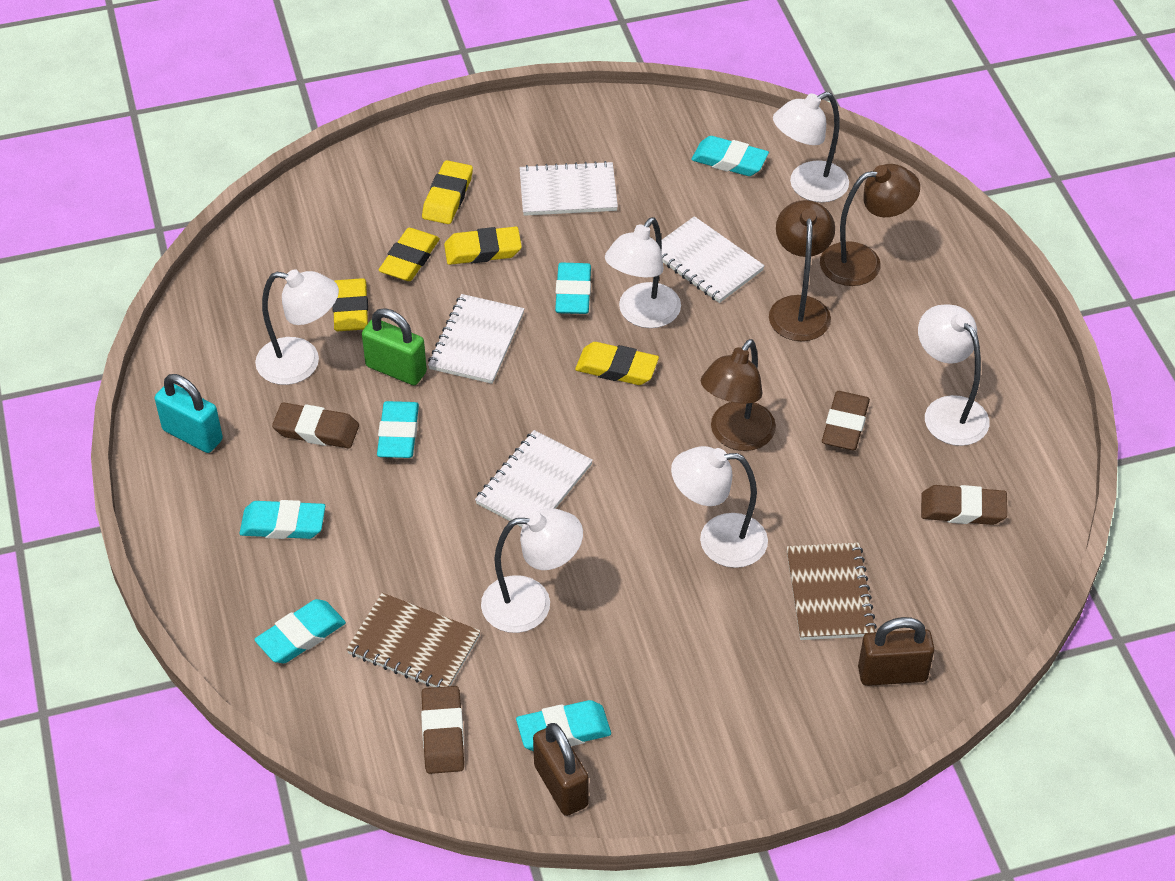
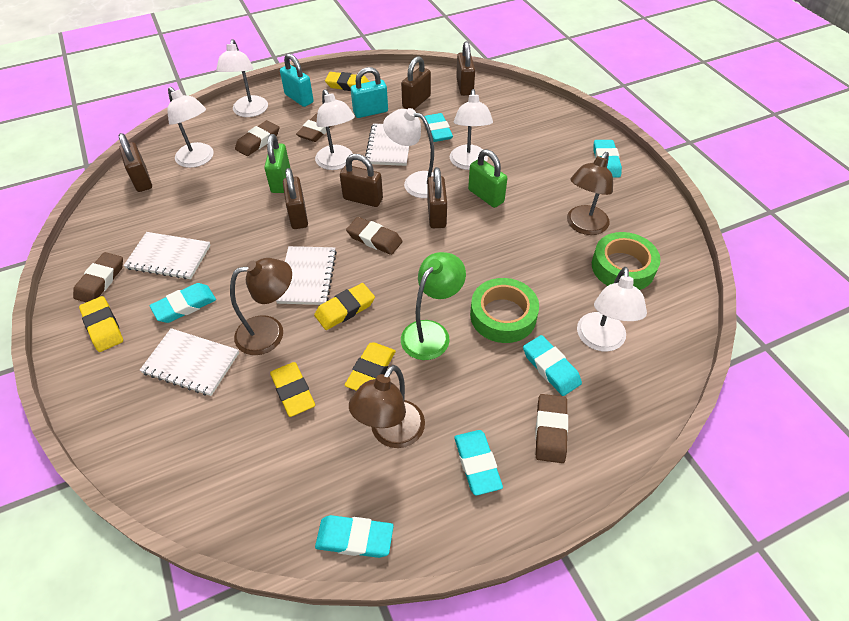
brown eraser: [272,402,359,448] [421,686,464,774] [822,391,870,450] [921,485,1007,525] = 4 -> [73,252,123,302] [235,120,279,156] [296,113,331,142] [346,217,403,255] [535,394,568,463] = 5
brown notebook: [346,593,481,687] [786,542,877,640] = 2 -> none = 0
brown padlock: [533,723,589,816] [858,617,934,686] = 2 -> [119,133,152,192] [283,168,308,229] [340,154,383,207] [401,56,431,110] [427,167,447,228] [456,41,475,96] = 6
green lamp: none = 0 -> [401,252,466,360] = 1
green padlock: [362,308,427,385] = 1 -> [264,134,291,193] [468,149,507,208] = 2
green tape: none = 0 -> [470,278,539,343] [592,232,661,290] = 2
turquoise padlock: [155,374,223,453] = 1 -> [280,53,313,107] [351,67,388,118] = 2

